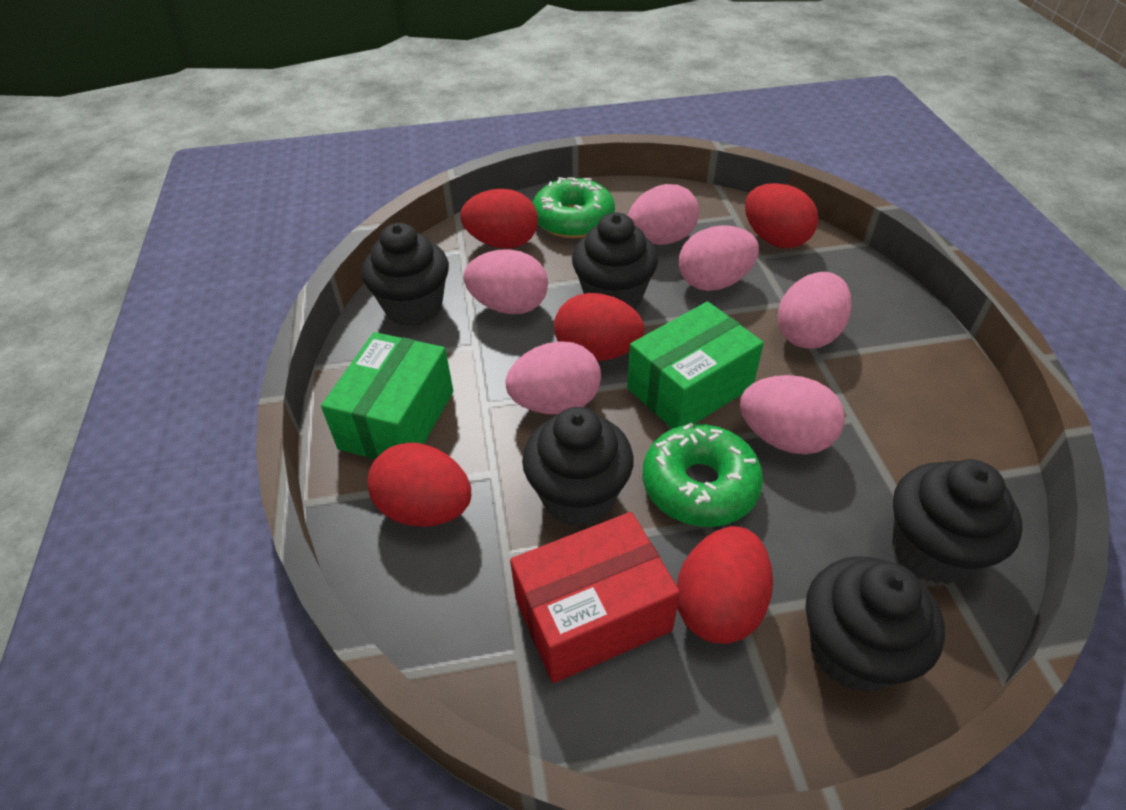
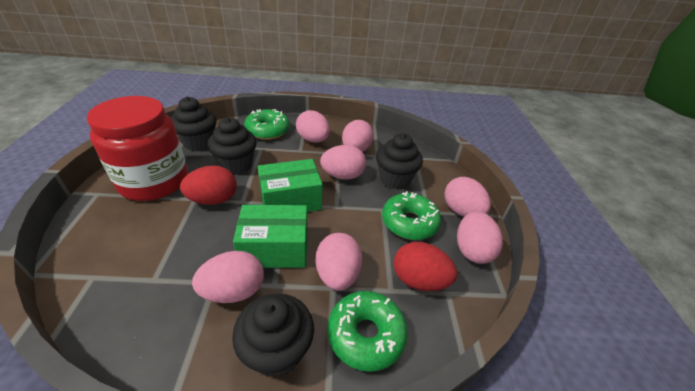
black cupcake: [362,223,449,326] [522,407,634,527] [572,213,658,309] [806,556,945,692] [892,459,1022,584] = 5 -> [171,96,217,151] [207,117,257,175] [232,293,314,378] [376,133,423,189] = 4
green donut: [533,177,615,238] [643,423,763,527] = 2 -> [244,109,290,140] [327,291,408,372] [382,191,441,240] = 3
pink egg: [464,249,548,314] [505,341,601,414] [628,184,699,245] [679,225,759,291] [740,375,845,454] [777,272,852,349] = 6 -> [192,251,264,303] [296,110,330,143] [316,233,363,291] [320,145,366,180] [342,120,374,152] [444,177,491,217] [457,211,503,264] = 7
red box: [510,512,680,683] = 1 -> none = 0
red egg: [367,443,471,527] [460,189,538,249] [554,293,644,361] [677,526,773,644] [745,183,818,248] = 5 -> [180,165,236,205] [393,242,457,291] = 2
red jar: none = 0 -> [87,96,188,201] = 1

